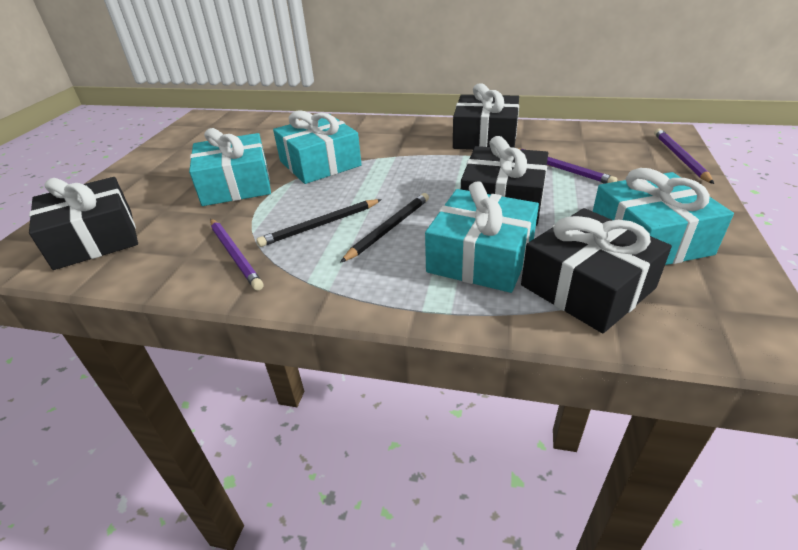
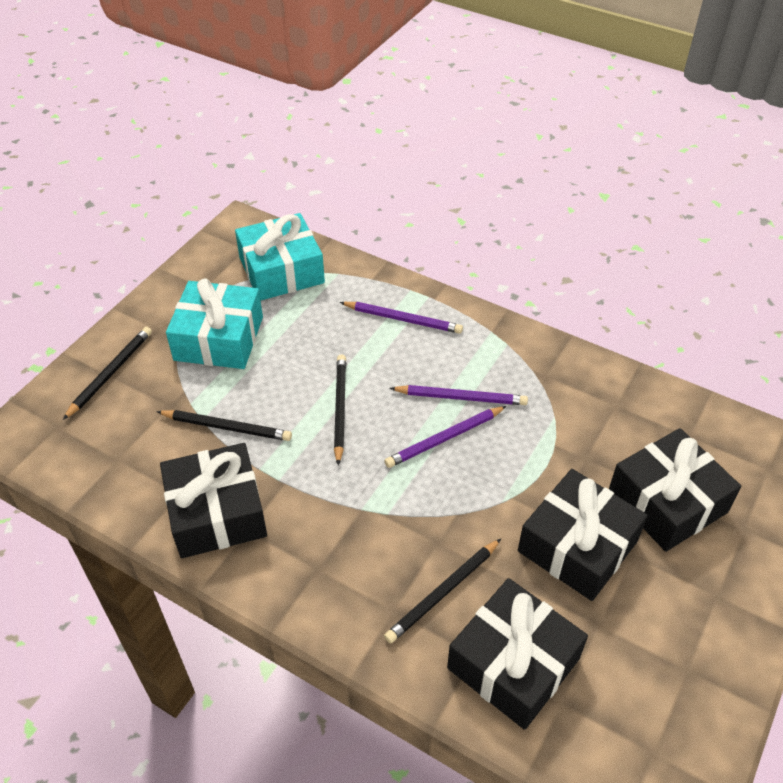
black pencil: [257,199,382,247] [340,193,429,263] = 2 -> [63,327,152,420] [156,410,292,441] [334,354,346,466] [384,539,501,643] = 4
turquoise gift: [189,128,271,206] [273,110,362,184] [425,181,539,293] [593,168,734,265] = 4 -> [166,278,263,369] [235,213,325,301] = 2

